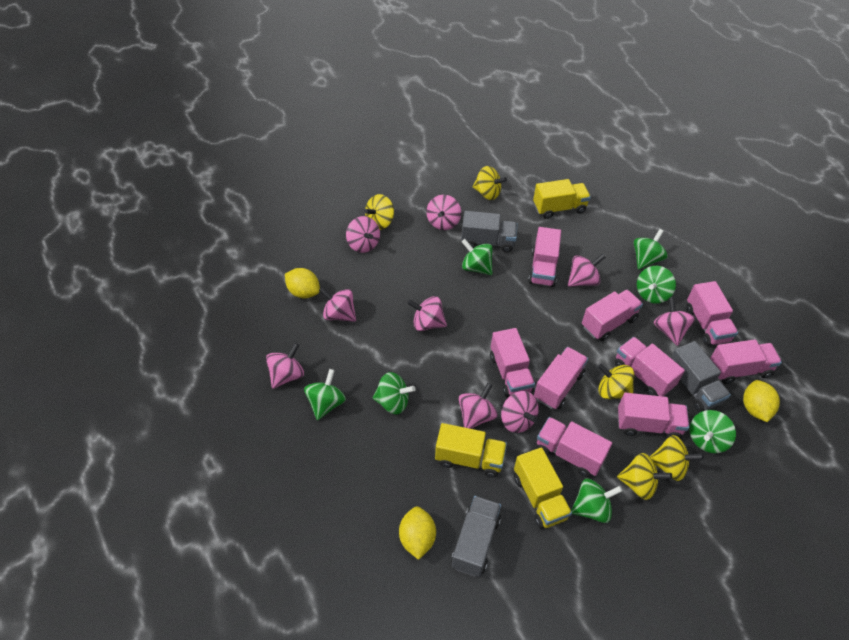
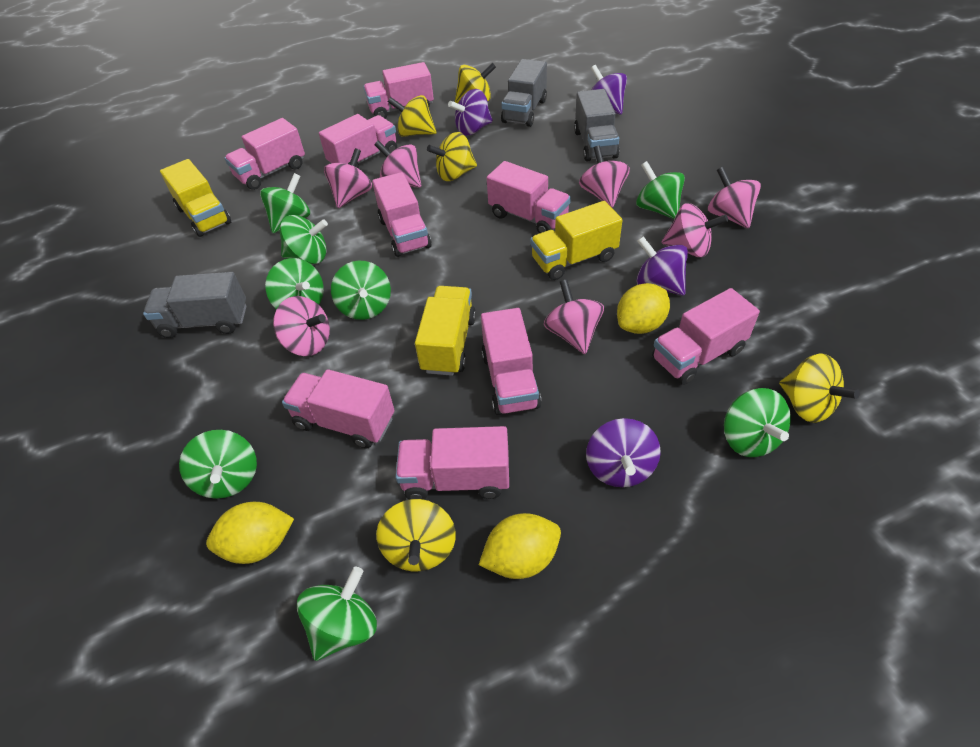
green spinning top: [304,369,346,420] [373,372,416,414] [461,239,493,275] [571,479,623,523] [634,229,668,270] [637,266,676,304] [690,410,736,453] = 7 -> [179,430,257,499] [260,173,310,233] [265,258,324,309] [280,215,328,264] [297,567,377,661] [331,261,391,320] [636,161,685,219] [724,388,791,457] = 8
pink spinning top: [266,343,304,389] [319,287,356,322] [346,216,380,253] [407,296,447,331] [426,195,461,230] [459,383,498,429] [501,391,539,433] [568,254,605,287] [654,297,695,346] = 9 -> [273,296,330,356] [324,148,372,208] [374,140,421,188] [544,279,604,354] [579,146,630,208] [662,203,728,257] [708,167,761,228] = 7
purple spinning top: none = 0 -> [448,89,493,136] [586,418,661,487] [591,65,627,115] [637,236,688,296] = 4

